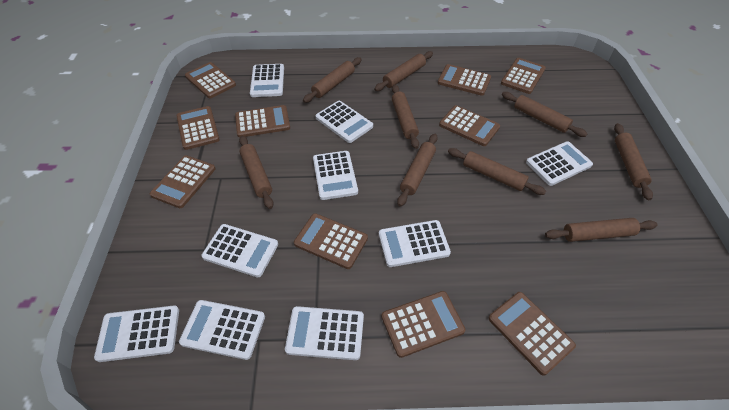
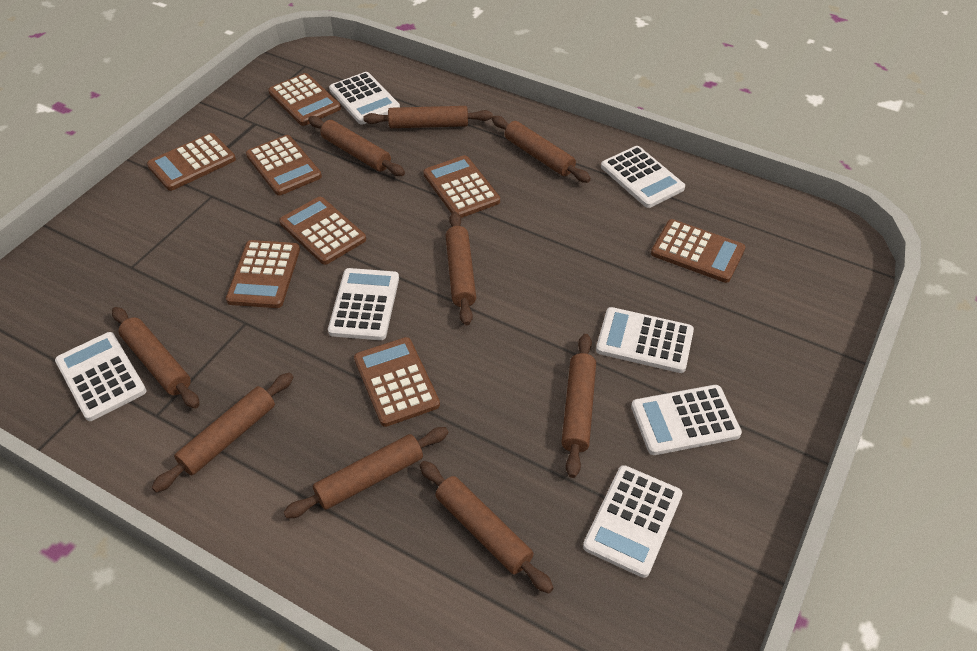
brown calculator: [150,155,215,208] [176,106,220,150] [185,62,236,98] [235,105,290,138] [294,213,368,269] [381,291,466,358] [438,64,491,96] [439,105,500,146] [488,292,576,376] [501,58,546,94] = 10 -> [147,133,236,191] [226,240,300,308] [246,135,322,195] [268,73,341,126] [279,197,366,265] [354,337,440,427] [423,155,500,218] [651,219,745,283] = 8
white calculator: [94,306,179,362] [179,300,265,360] [201,224,278,277] [250,64,284,97] [285,306,364,360] [313,151,358,200] [315,101,373,143] [379,220,451,267] [526,141,593,186] = 9 -> [55,332,147,421] [328,268,399,340] [329,72,400,125] [583,465,682,578] [596,307,694,373] [601,146,685,208] [631,385,742,455] = 7

